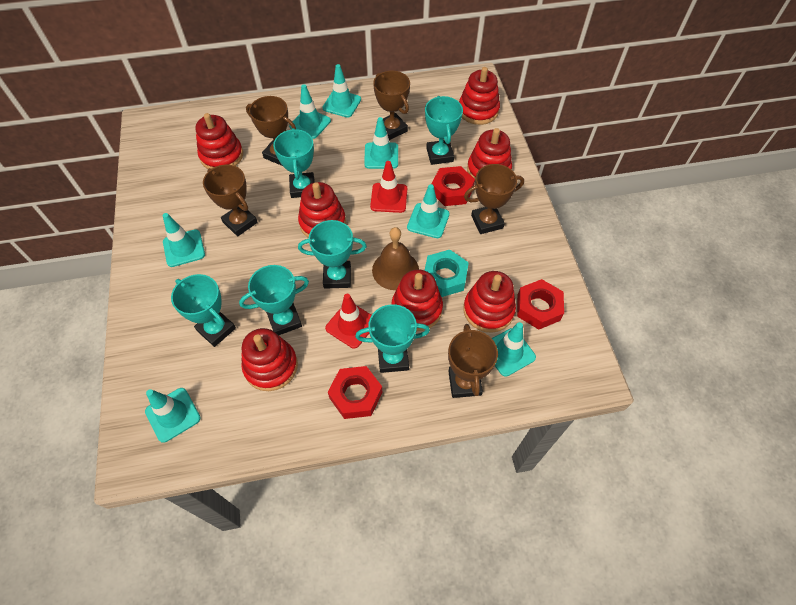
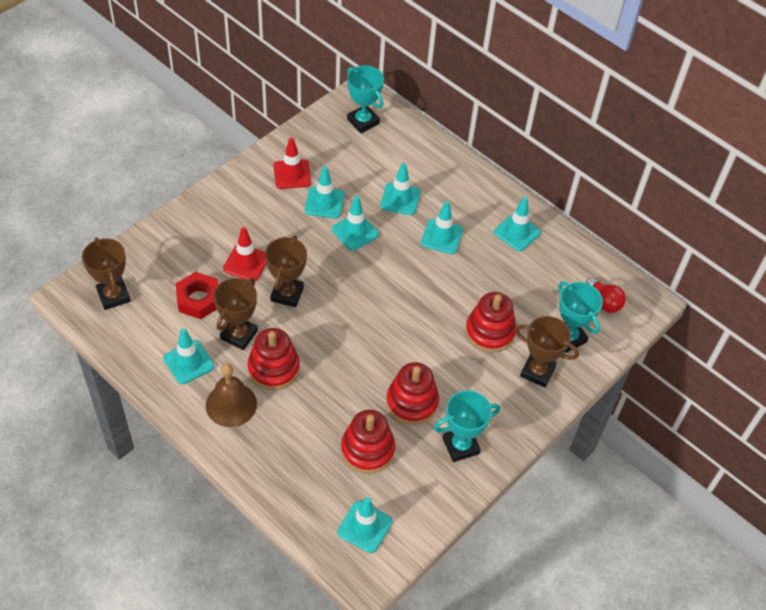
brown trophy: [203,165,258,236] [246,96,296,166] [373,71,410,140] [448,324,498,398] [464,164,524,234] = 5 -> [82,237,131,310] [213,278,258,350] [265,235,307,307] [515,316,579,387] = 4
red light bulb: none = 0 -> [586,277,626,313] = 1
red nut: [328,366,382,419] [432,166,475,206] [517,279,564,329] = 3 -> [176,272,218,319] = 1
red stacking toy: [195,113,243,169] [241,328,298,391] [298,182,346,238] [392,269,443,331] [459,67,500,125] [463,271,516,332] [467,128,512,180] = 7 -> [247,328,300,390] [341,410,395,473] [386,362,439,425] [466,292,516,352] = 4
turquoise nut: [425,250,469,297] = 1 -> none = 0
turquoise trophy: [171,274,236,347] [239,265,309,335] [273,128,315,198] [298,220,367,289] [355,304,430,373] [425,96,463,165] = 6 -> [347,65,384,133] [434,391,500,462] [558,281,603,353] = 3

